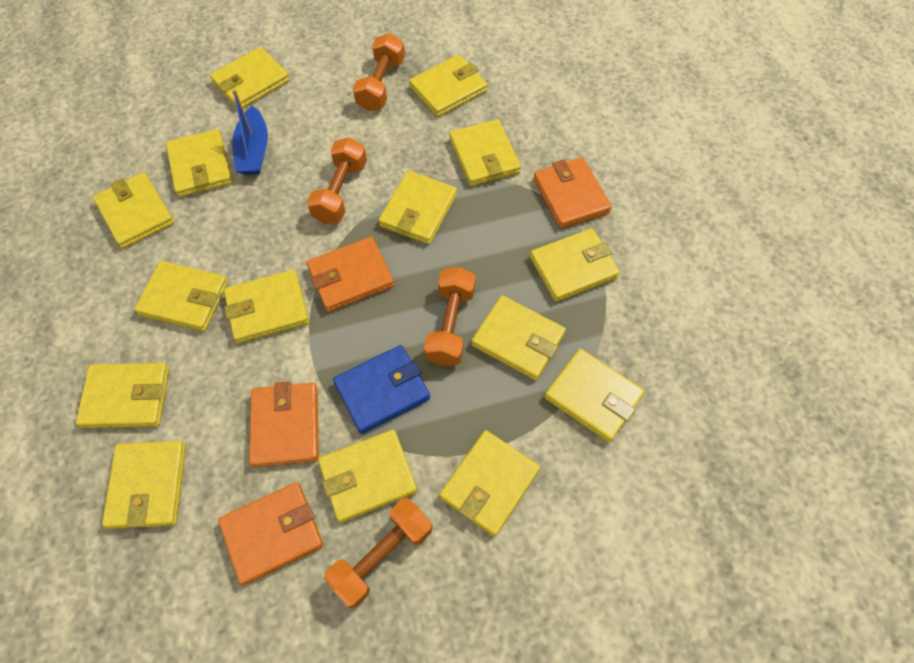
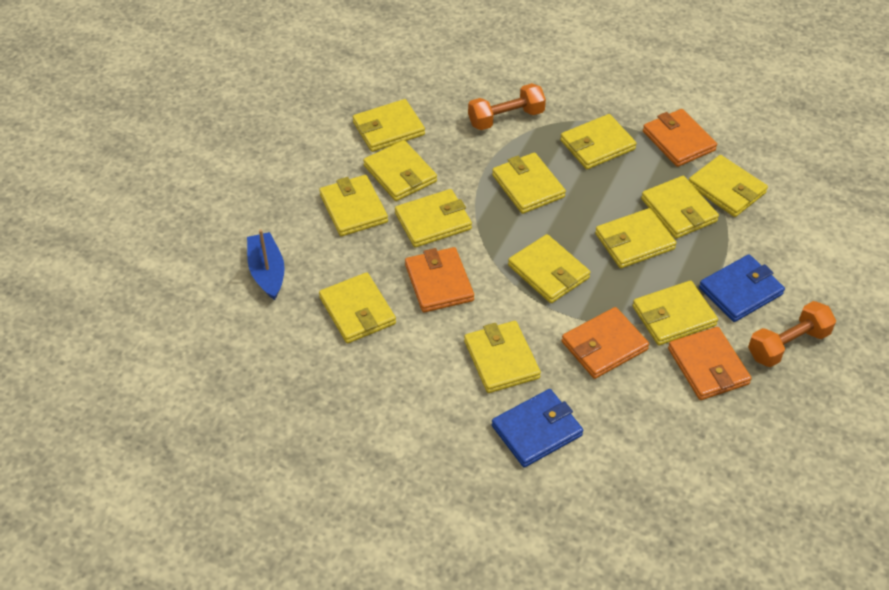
blue wallet: [333,345,430,434] = 1 -> [492,389,583,468] [699,254,785,322] = 2
orange dumbbell: [307,137,367,224] [324,498,432,608] [353,33,405,111] [424,267,476,366] = 4 -> [468,83,546,130] [748,301,836,367] = 2
yellow wallet: [76,363,170,428] [93,172,174,249] [102,441,186,529] [134,261,228,332] [166,129,232,197] [210,47,290,108] [224,270,309,344] [318,430,417,523] [378,171,457,245] [409,55,488,117] [439,430,540,537] [449,119,521,186] [471,295,566,380] [530,228,620,302] [544,349,645,442] = 15 -> [319,175,388,236] [319,272,396,343] [353,99,425,152] [363,140,437,201] [395,189,472,248] [464,321,541,393] [492,153,566,214] [508,234,590,303] [560,114,637,169] [595,208,676,268] [632,280,718,345] [641,176,719,239] [689,155,768,217] = 13

